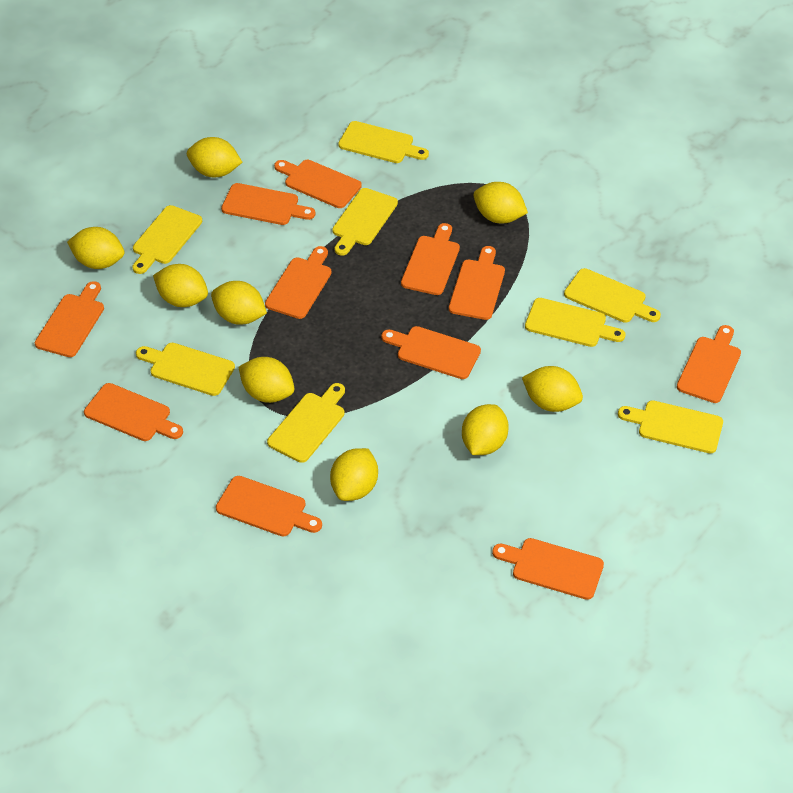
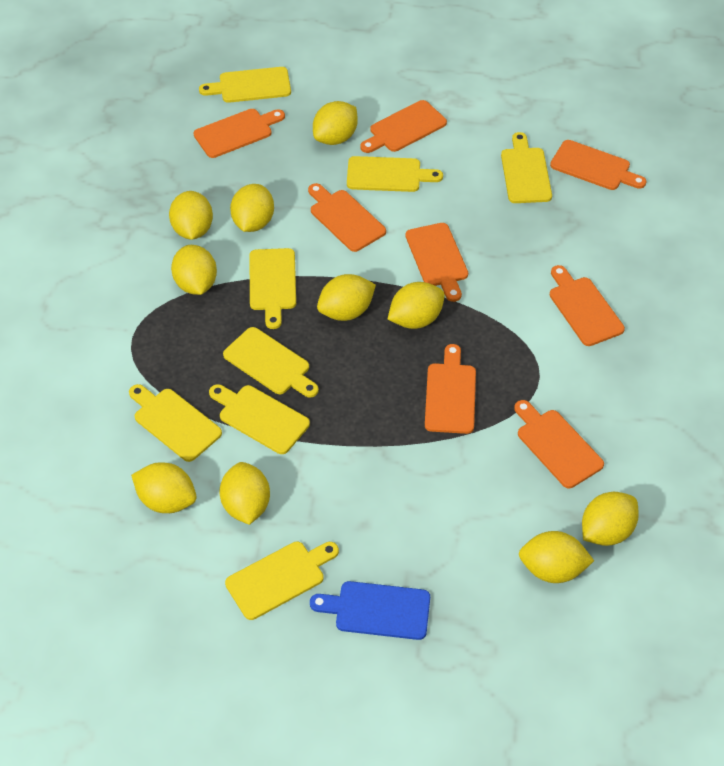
blue cutting board: none = 0 -> [310,581,430,640] = 1
orange cutting board: [35,281,104,357] [84,383,183,441] [216,476,322,537] [221,183,316,225] [265,246,332,319] [274,160,362,208] [381,326,481,379] [401,223,460,295] [449,246,505,320] [492,538,604,600] [677,325,741,403] = 11 -> [193,109,285,158] [308,183,386,252] [360,100,447,153] [405,223,468,302] [425,344,476,434] [514,400,604,488] [550,140,647,190] [550,265,625,346] = 8
yellow lemon: [67,227,124,269] [153,264,208,307] [187,137,242,178] [211,281,267,325] [239,357,294,403] [330,448,378,501] [462,404,509,455] [474,182,528,223] [522,366,583,412] = 9 -> [131,462,197,513] [169,191,213,240] [171,245,217,295] [219,462,270,525] [230,184,274,232] [313,101,358,145] [317,274,376,321] [388,282,445,329] [519,531,594,583] [582,492,639,546] = 10

